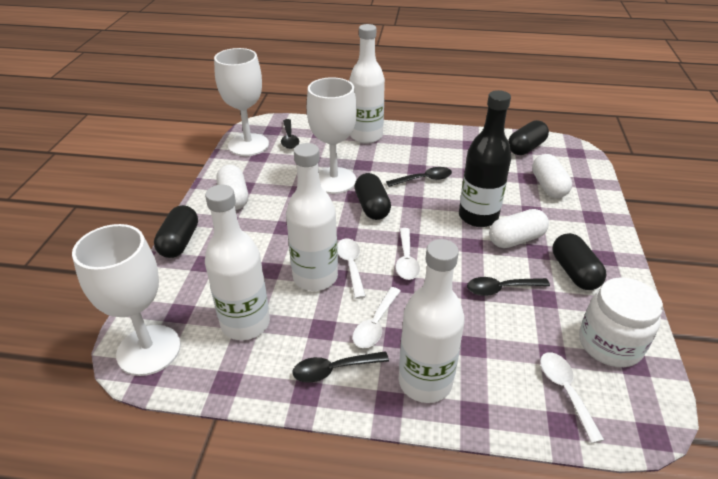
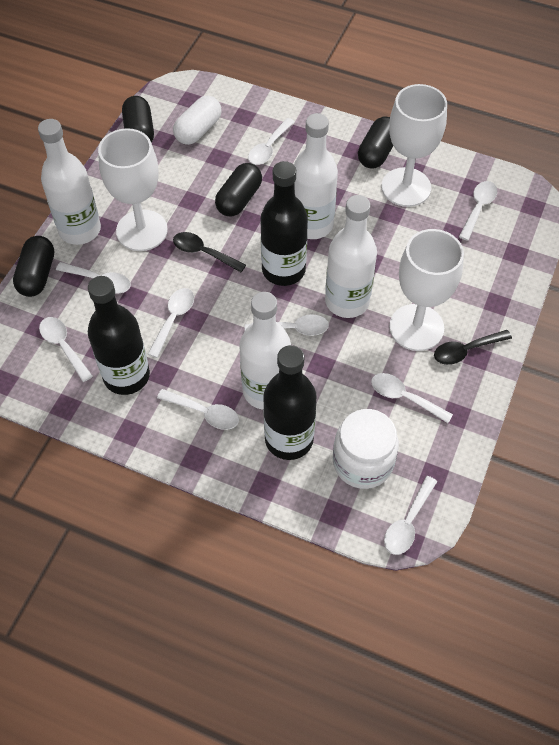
black bottle: [459,90,512,227] = 1 -> [88,276,150,395] [260,161,308,286] [263,345,317,460] = 3
black spoon: [281,119,299,149] [292,351,389,383] [386,167,452,187] [467,277,550,296] = 4 -> [173,232,246,272] [434,330,512,365] = 2
white capsule: [216,165,248,210] [489,209,549,248] [532,154,572,198] = 3 -> [173,96,222,145] = 1
white spoon: [337,239,366,299] [352,287,401,348] [395,228,420,280] [540,352,604,443] = 4 -> [39,317,93,382] [56,262,131,293] [148,288,194,358] [157,389,239,430] [245,315,329,336] [248,118,294,165] [371,373,453,423] [384,476,437,555] [459,181,497,241] = 9

